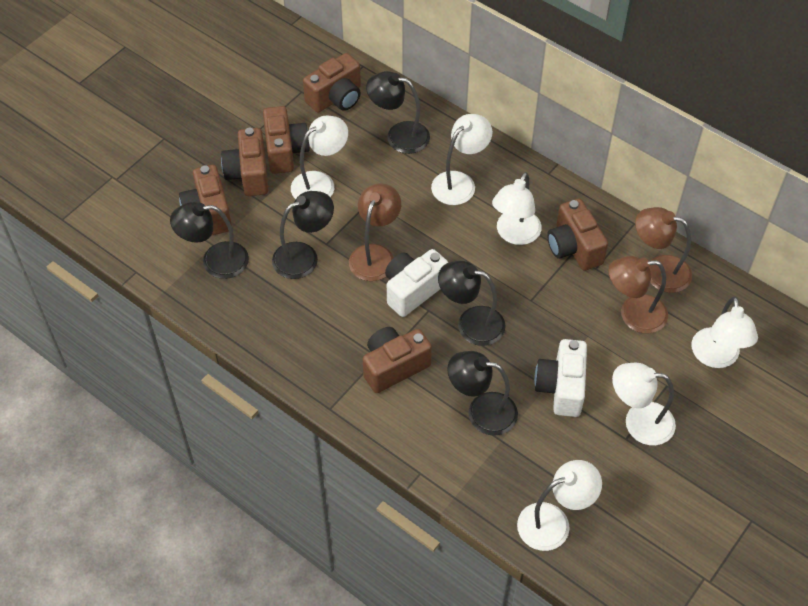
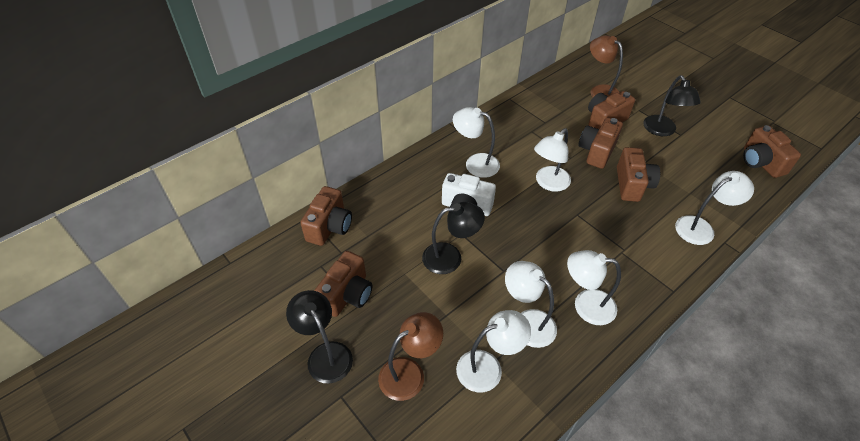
black lamp: [170,202,249,279] [272,191,334,279] [366,71,430,154] [438,261,506,346] [447,351,518,436] = 5 -> [286,290,353,383] [422,202,485,274] [643,75,701,136] = 3
brown lamp: [349,183,401,281] [608,256,668,334] [635,207,692,293] = 3 -> [378,312,443,401] [590,35,623,98] = 2
white camera: [385,249,448,317] [534,339,587,417] = 2 -> [442,173,496,216] = 1

